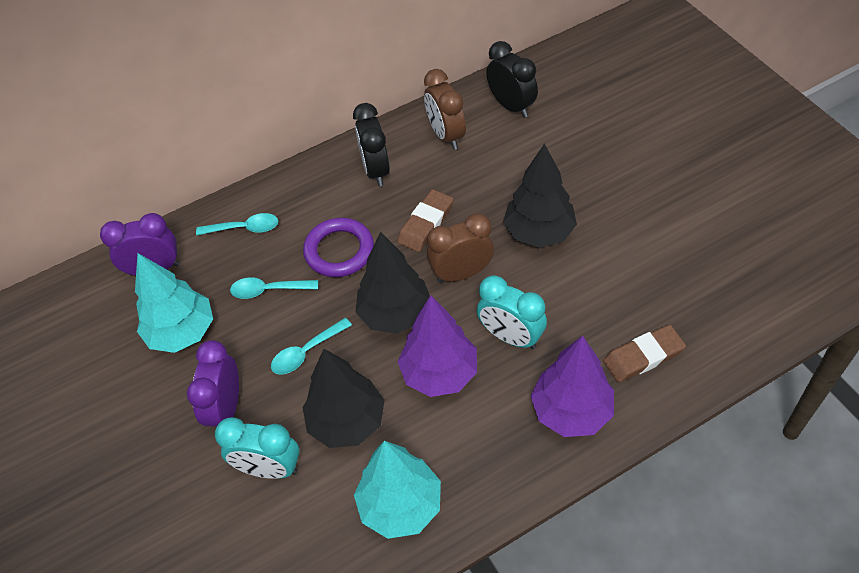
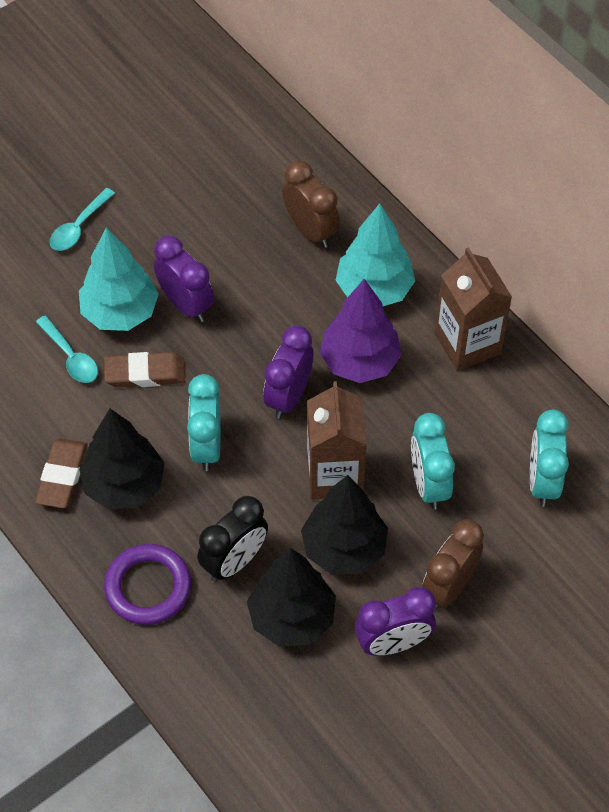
black clock: [353,103,390,186] [486,41,538,118] = 2 -> [197,496,268,582] = 1
brown carton: none = 0 -> [307,381,367,500] [435,247,512,371] = 2
purple clock: [100,213,180,276] [187,340,239,427] = 2 -> [154,236,214,322] [263,326,313,419] [355,587,436,656] = 3
purple tree: [397,295,477,397] [531,335,614,437] = 2 -> [320,279,402,383] = 1
turquoise clock: [215,417,300,479] [477,275,547,349] = 2 -> [187,374,221,471] [411,413,455,510] [530,409,569,507] = 3
turquoise spoon: [196,213,278,236] [230,277,318,299] [271,318,352,375] = 3 -> [36,316,98,383] [50,188,115,251] = 2

